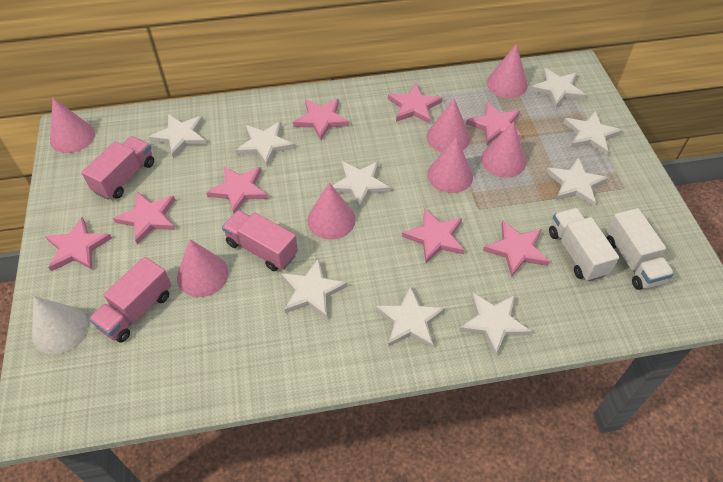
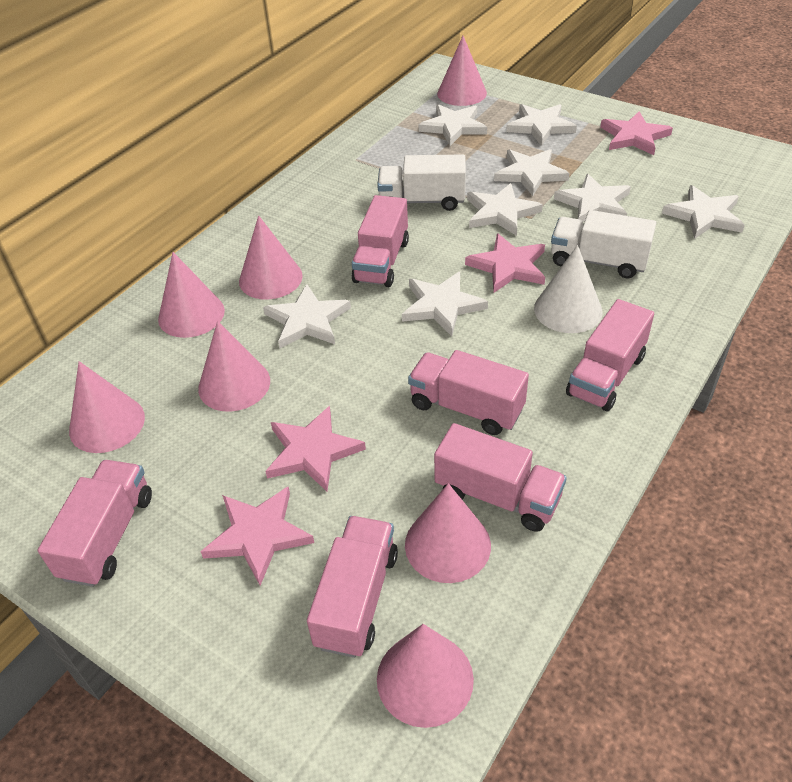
pink star: [45,217,112,271] [113,192,175,244] [206,166,268,213] [293,99,349,140] [388,84,442,124] [402,209,465,263] [466,102,522,145] [483,220,550,277] = 8 -> [201,486,314,586] [265,406,366,492] [465,233,545,293] [600,111,673,155] = 4
pink truck: [82,136,154,200] [89,257,172,343] [222,210,298,271] = 3 -> [38,460,152,587] [307,516,398,658] [351,195,409,287] [408,350,529,435] [434,423,567,532] [566,299,654,411] = 6
white star: [149,114,207,158] [236,121,295,166] [281,258,347,319] [332,161,390,209] [376,286,445,348] [459,292,532,356] [530,68,586,109] [546,158,608,207] [564,111,622,156] = 9 -> [263,284,351,348] [402,272,488,336] [419,104,487,146] [467,183,543,236] [494,149,570,196] [506,104,577,146] [554,174,631,222] [662,185,745,239] = 8

